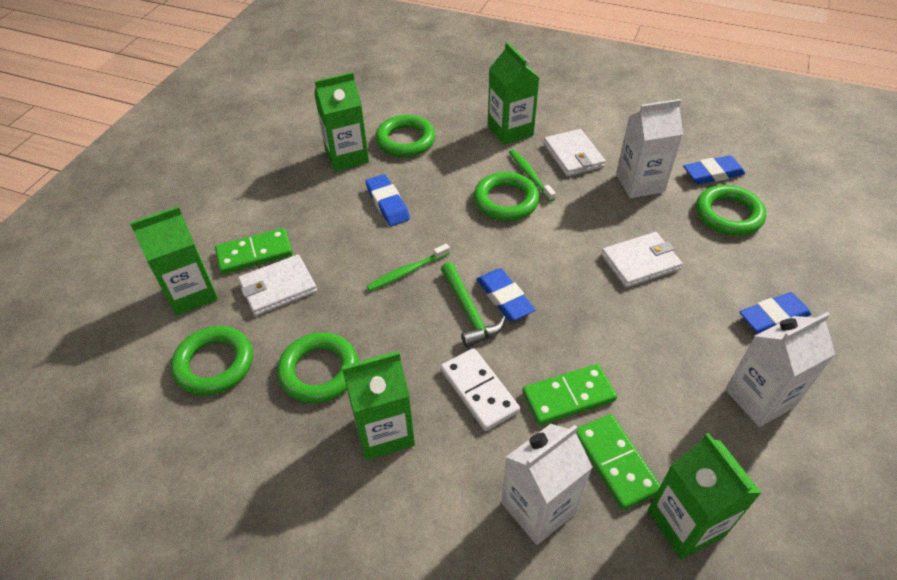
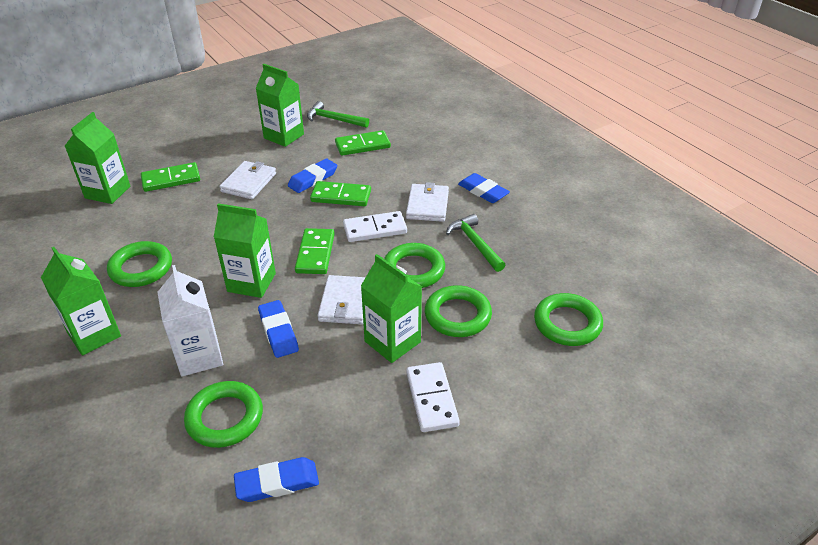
green domino: [215,228,293,274] [522,364,617,425] [576,414,661,510] = 3 -> [141,162,200,192] [295,228,335,274] [310,181,371,206] [335,130,391,156] = 4
green hammer: [441,262,506,347] = 1 -> [307,101,369,128] [446,214,505,272] = 2
green toothbrush: [367,243,450,291] [509,149,556,202] = 2 -> none = 0
white carton: [501,424,592,545] [616,99,683,198] [725,312,835,427] = 3 -> [158,265,223,376] = 1
white domino: [441,348,520,431] = 1 -> [343,211,407,242] [406,362,460,432] = 2

